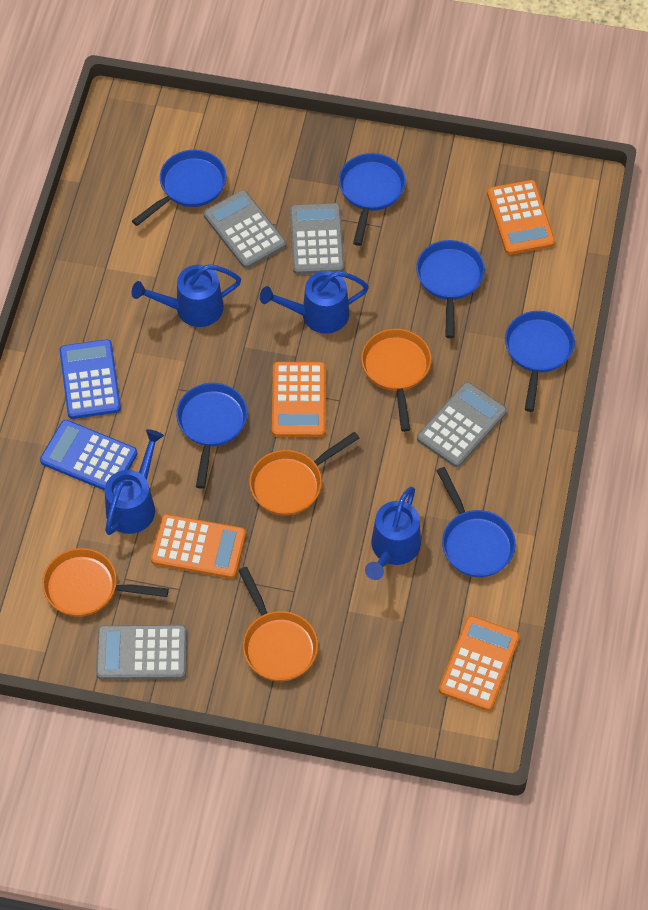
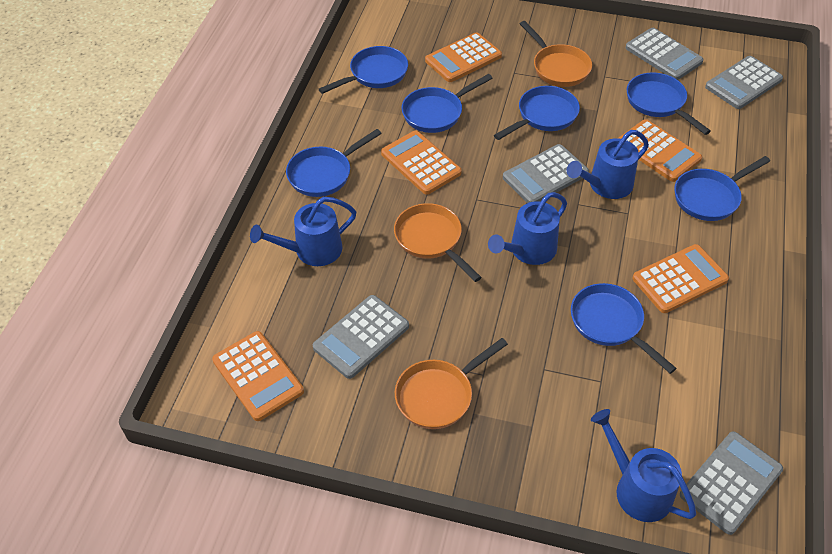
blue calculator: [40,420,138,491] [59,339,121,419] = 2 -> none = 0
blue pan: [132,150,226,226] [176,383,248,489] [339,153,406,246] [416,240,485,338] [436,467,516,577] [505,311,575,412] = 6 -> [286,129,382,197] [319,46,408,94] [402,74,493,133] [494,86,580,140] [571,283,677,374] [627,72,711,135] [674,156,770,221] = 7
grey calculator: [96,625,187,680] [204,190,286,268] [290,203,344,275] [417,382,507,467] = 4 -> [313,295,409,379] [503,144,589,203] [626,28,703,80] [680,431,783,535] [705,56,783,109] = 5
orange calculator: [151,514,246,579] [272,362,326,437] [439,616,520,711] [487,180,555,255] = 4 -> [212,331,304,421] [381,131,462,195] [425,32,502,82] [618,119,702,182] [632,244,729,313] = 5
orange pan: [42,548,169,617] [238,567,318,681] [249,432,359,516] [361,329,431,432] = 4 -> [394,203,482,282] [395,338,508,429] [520,21,592,87] = 3

